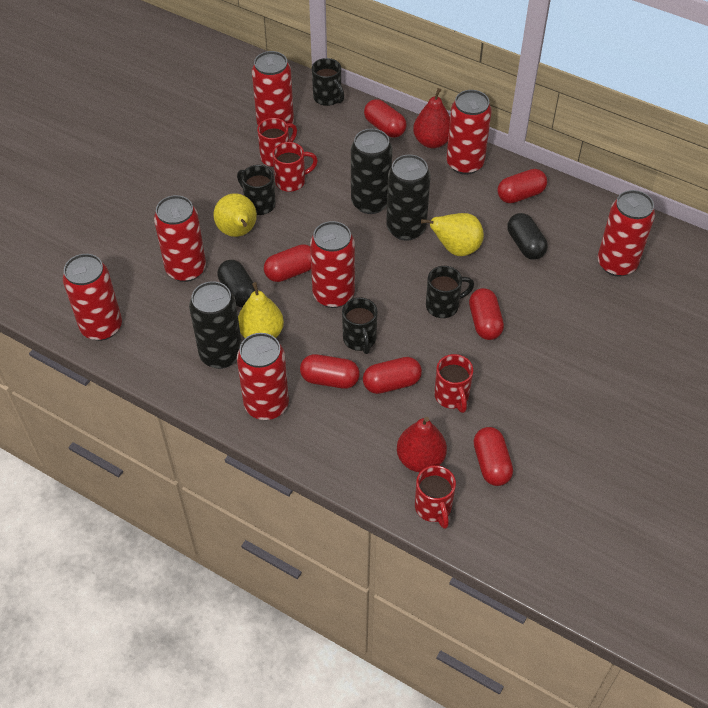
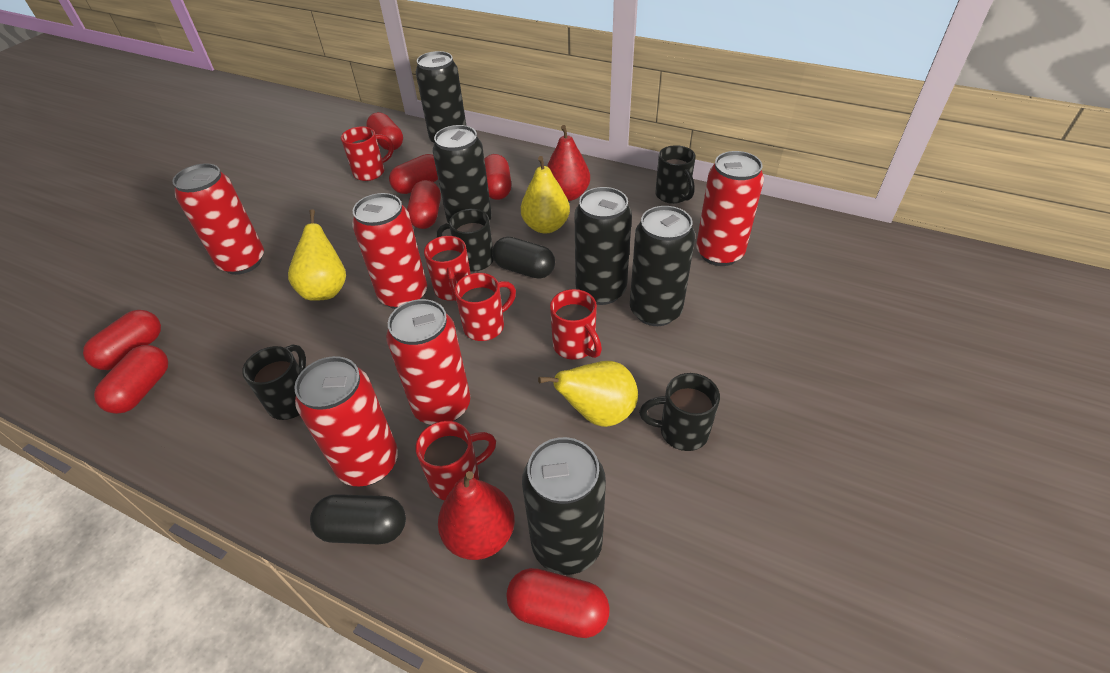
black can: [189,281,242,369] [351,129,392,214] [386,155,431,241] = 3 -> [416,51,466,143] [433,125,492,223] [522,437,606,575] [575,187,632,305] [630,206,695,326] = 5
red can: [62,254,122,341] [154,195,206,282] [237,333,289,420] [252,51,294,129] [310,221,355,308] [446,90,492,175] [598,190,655,277] = 7 -> [172,163,264,275] [294,356,398,487] [352,193,427,309] [386,299,470,425] [696,151,764,266] = 5
red mug: [257,118,297,167] [272,142,318,192] [415,465,456,529] [434,354,473,413] = 4 -> [341,126,394,181] [416,421,496,500] [424,236,471,301] [454,273,516,341] [550,289,602,360] = 5

